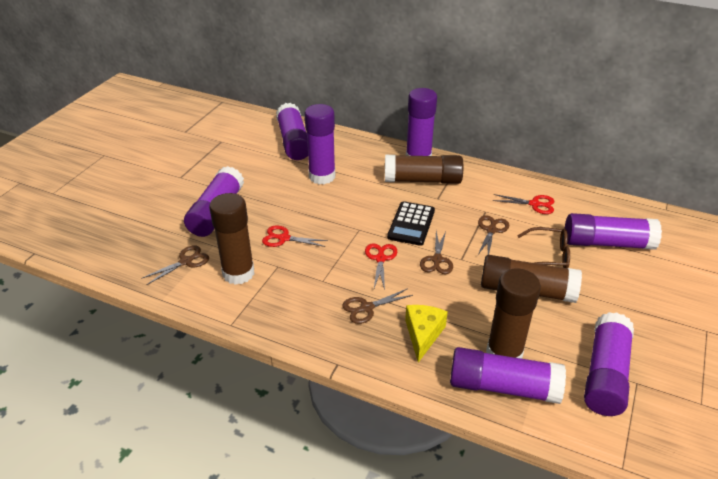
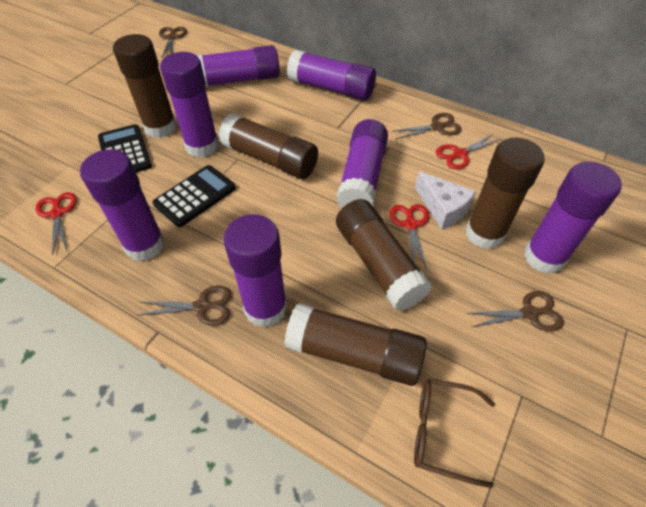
black calculator: [387,201,435,246] = 1 -> [98,124,152,173] [152,165,236,227] = 2
brown glue stick: [209,193,254,285] [385,155,463,184] [481,255,582,303] [486,268,541,359] = 4 -> [113,34,177,138] [218,113,318,179] [284,303,427,386] [336,199,433,311] [466,138,545,249] = 5
white cheese: none = 0 -> [415,172,476,229] = 1
yellow cheese: [405,305,448,362] = 1 -> none = 0

